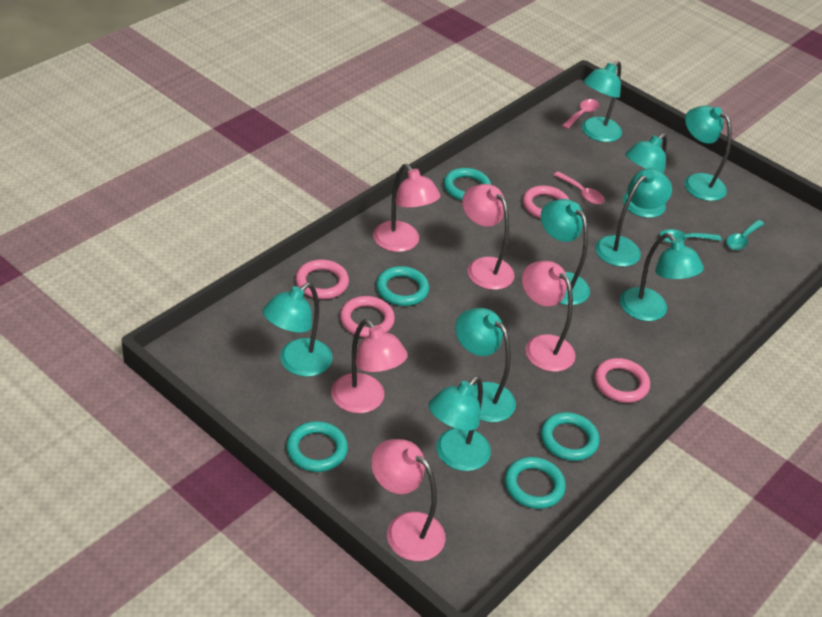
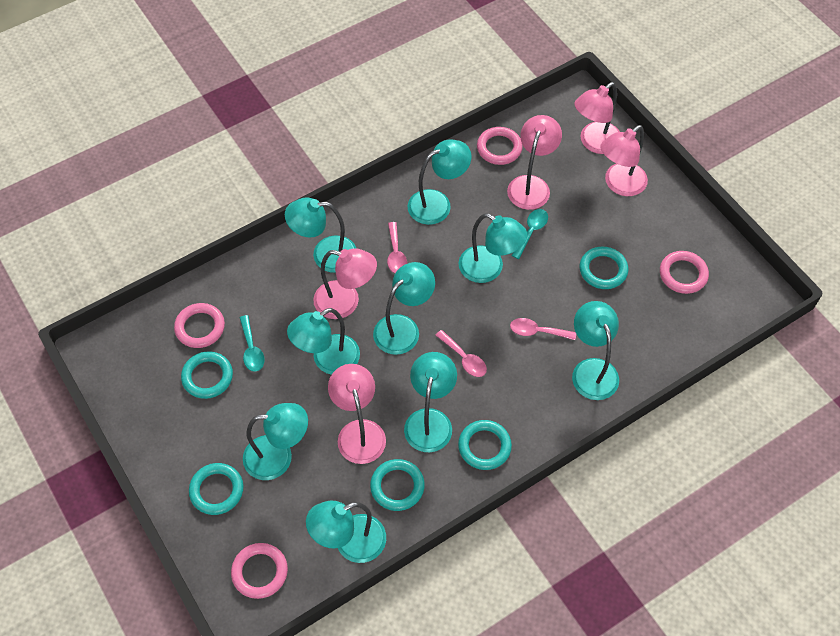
pink spoon: [554,172,605,204] [562,99,599,129] = 2 -> [387,222,407,273] [435,330,487,377] [510,318,576,340] = 3

